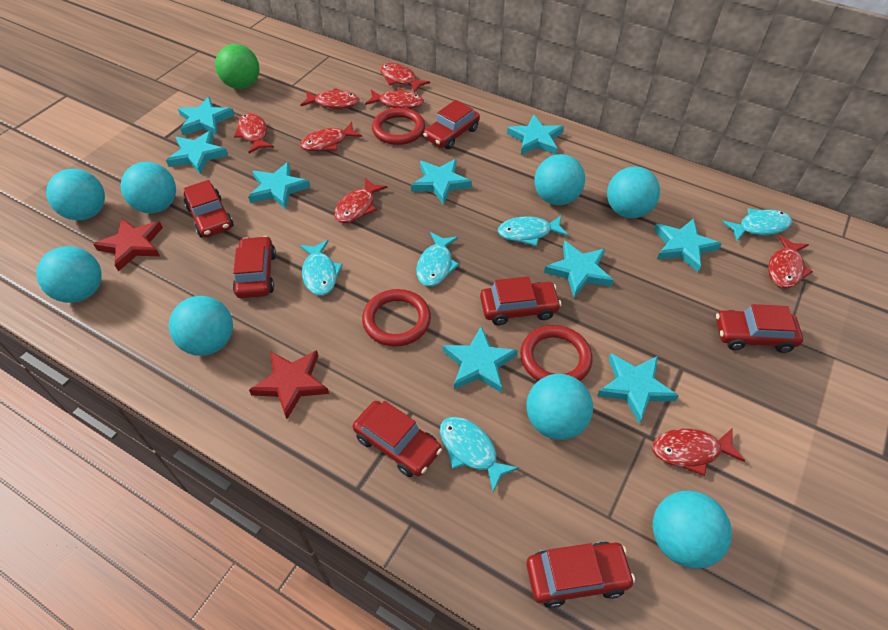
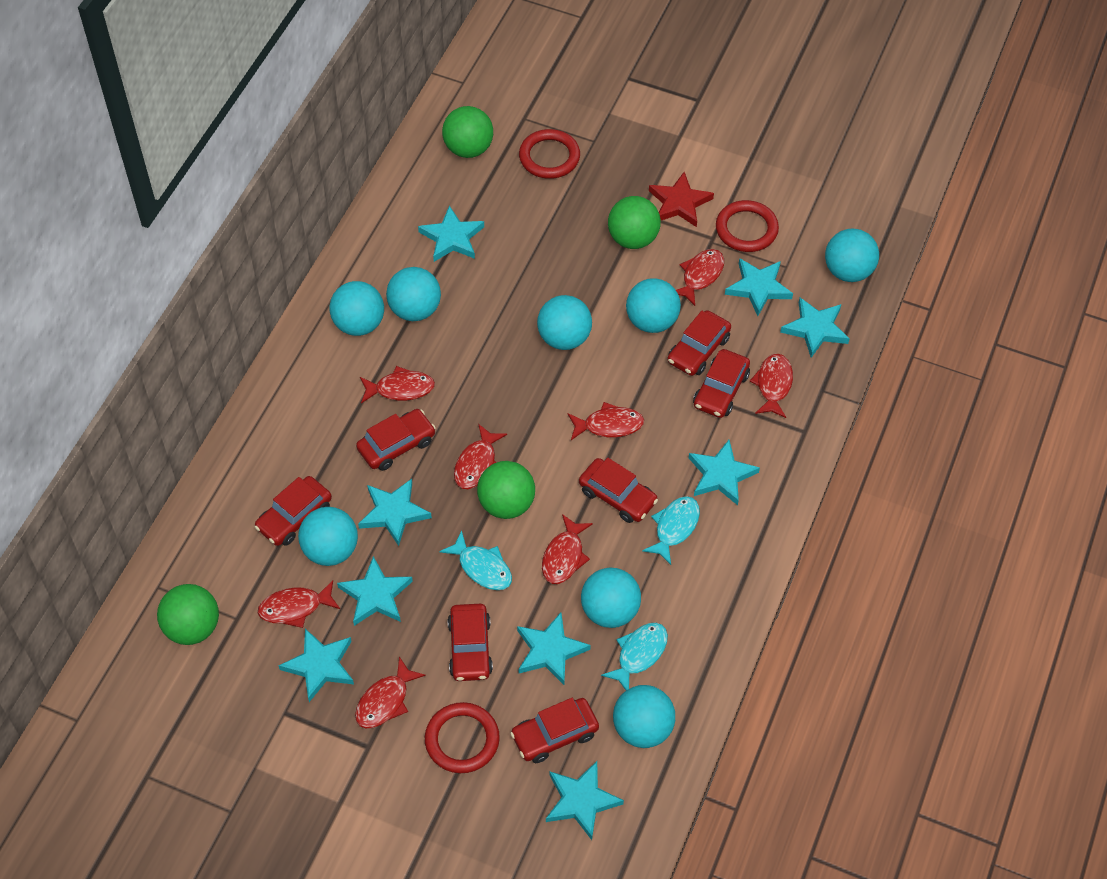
green ball: [215,44,260,89] = 1 -> [157,584,219,645] [442,106,493,158] [477,461,535,519] [608,196,661,249] = 4
red star: [93,218,163,271] [249,350,329,419] = 2 -> [649,172,714,227] = 1
turquoise fish: [299,240,343,296] [416,232,460,287] [440,417,519,492] [498,215,569,246] [722,208,792,242] = 5 -> [439,530,512,590] [601,623,668,690] [642,496,700,565] = 3

